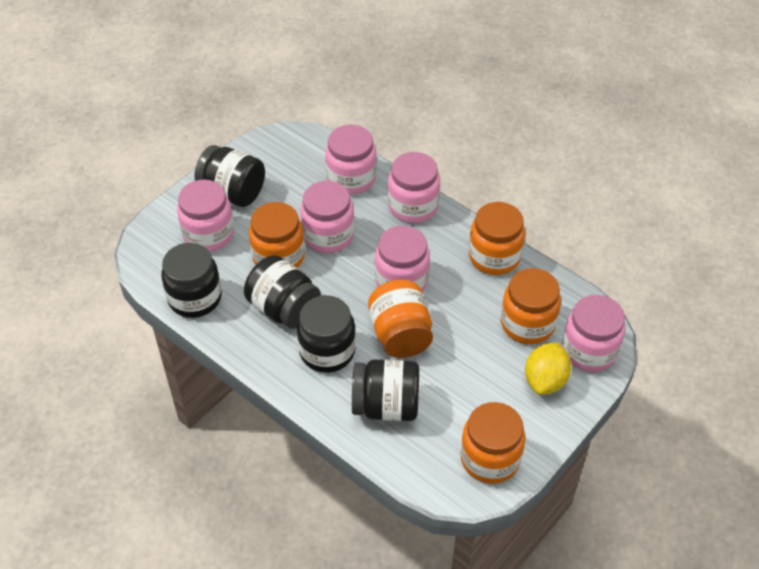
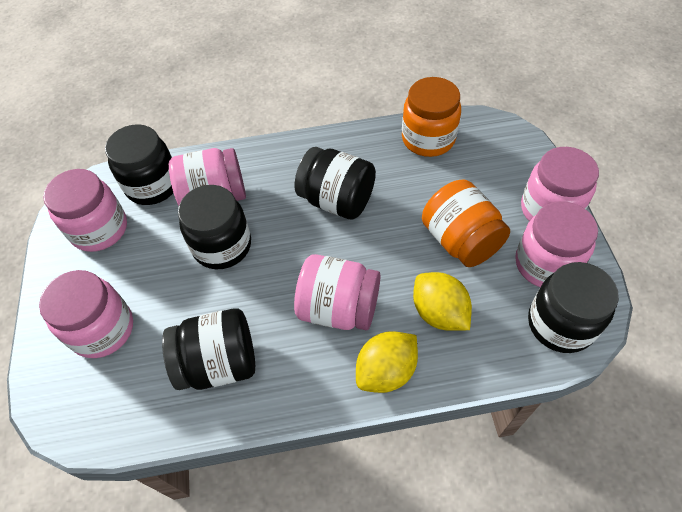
orange jar: [249,202,305,268] [368,280,433,358] [460,402,525,484] [469,202,525,275] [501,268,561,344] = 5 -> [402,77,461,157] [422,180,510,267] = 2
yellow lemon: [525,343,571,395] = 1 -> [356,331,418,393] [413,272,472,331] = 2

